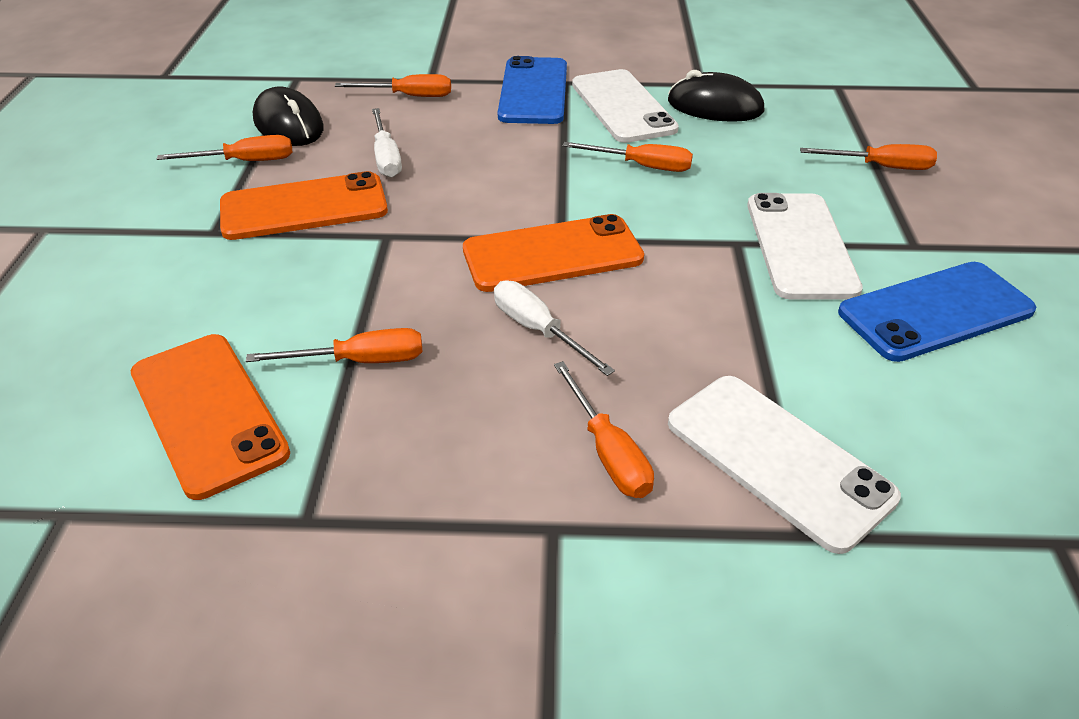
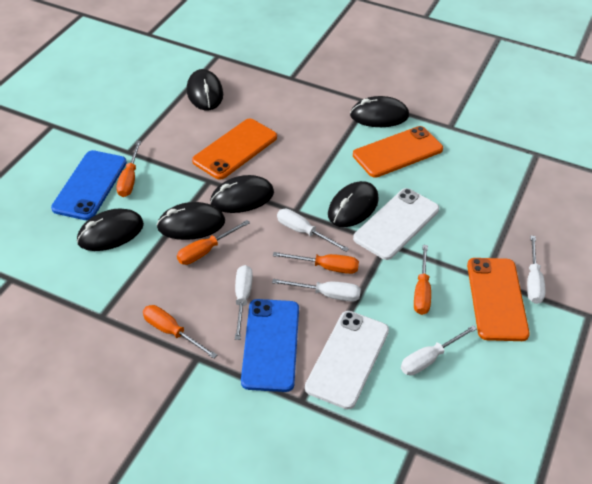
black mouse: [253,87,324,146] [668,70,764,122] = 2 -> [77,209,144,251] [157,202,225,240] [187,69,223,110] [210,175,274,213] [328,181,379,227] [350,96,409,127] = 6
orange screwdriver: [157,135,293,161] [246,328,422,363] [335,74,451,97] [554,361,654,498] [563,142,693,172] [800,144,937,170] = 6 -> [116,141,141,197] [143,305,217,359] [177,220,250,265] [273,252,359,274] [414,245,431,315] = 5
white phone: [572,69,679,143] [668,376,901,554] [747,193,863,300] = 3 -> [305,311,389,409] [353,188,439,260] = 2
white screwdriver: [372,108,402,178] [494,281,615,376] = 2 -> [235,265,253,340] [272,279,361,302] [277,209,349,252] [401,325,477,376] [527,236,545,304] = 5

